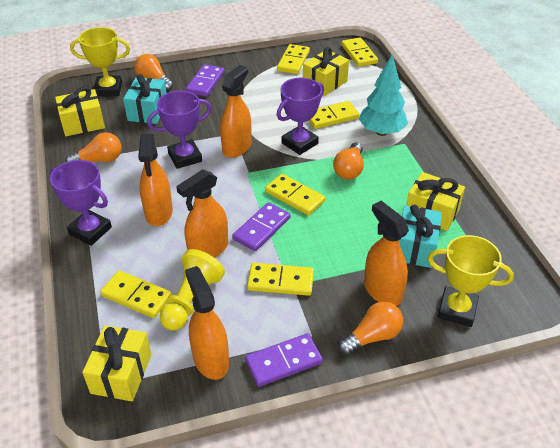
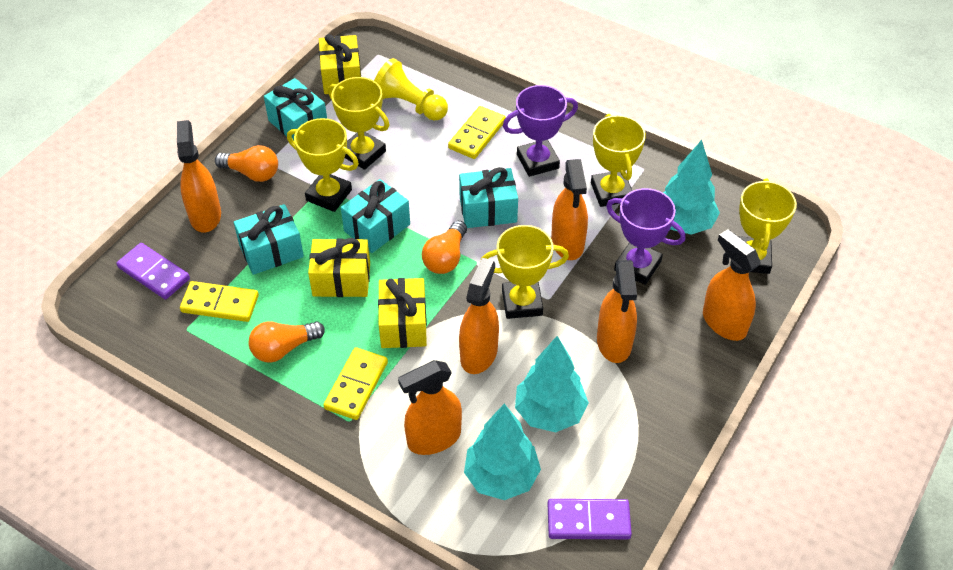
orange light bulb: [66,132,121,162] [134,54,173,91] [333,142,364,180] [338,302,403,355] = 4 -> [215,145,278,182] [248,321,325,363] [422,221,467,274] = 3
orange spray bottle: [138,134,173,226] [176,169,228,258] [185,266,229,380] [220,65,251,158] [364,201,409,306] = 5 -> [177,120,221,233] [398,360,462,455] [459,258,499,374] [551,159,588,260] [597,260,637,363] [703,229,761,341] = 6
purple domino: [186,64,224,97] [232,202,290,251] [245,333,323,387] = 3 -> [117,243,190,299] [548,499,632,539] = 2
purple trophy: [50,160,112,246] [147,91,212,169] [277,78,324,155] = 3 -> [503,85,578,177] [606,188,686,285] = 2
turquoise gift: [123,74,167,124] [400,205,442,268] = 2 -> [234,204,304,275] [264,78,327,140] [341,179,410,253] [459,167,518,228] = 4
turquoise tree: [359,55,408,136] = 1 -> [464,404,541,500] [515,336,589,432] [663,140,720,235] = 3
yellow domino: [100,270,172,318] [247,263,314,296] [265,174,325,215] [277,44,310,74] [309,101,360,129] [341,37,378,67] = 6 -> [180,281,259,322] [323,347,388,420] [448,106,506,159] = 3
yellow gift: [55,87,105,136] [82,325,151,402] [303,47,349,96] [406,172,465,231] = 4 -> [308,238,370,297] [319,34,361,94] [378,278,427,348] = 3
yellow trophy: [70,27,130,96] [427,235,514,327] = 2 -> [287,118,359,212] [328,77,389,170] [480,225,569,319] [591,114,646,207] [738,179,797,274] = 5

